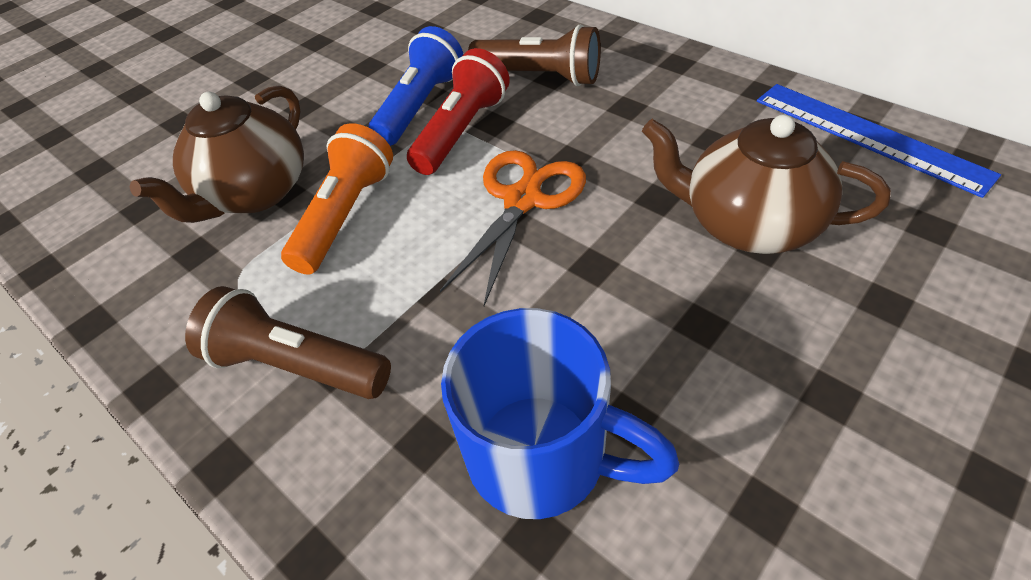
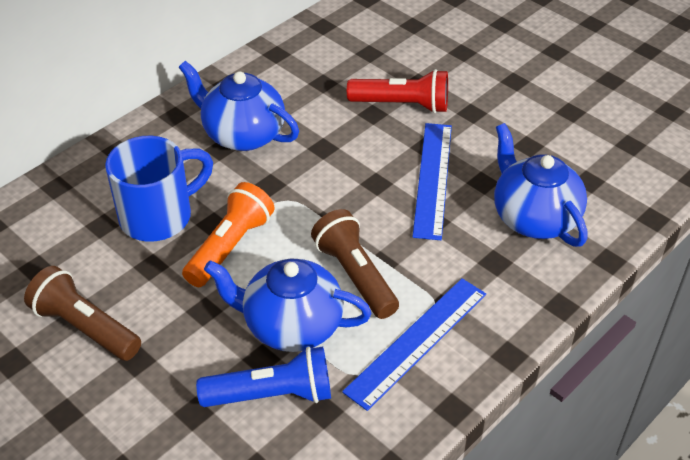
blue ruler: [757,84,1001,198] = 1 -> [342,278,486,411] [412,123,452,240] = 2
blue teapot: none = 0 -> [179,61,299,151] [204,258,371,352] [494,123,587,247] = 3
brown teapot: [130,86,304,223] [642,114,891,254] = 2 -> none = 0
orange scissors: [440,150,586,306] = 1 -> none = 0

